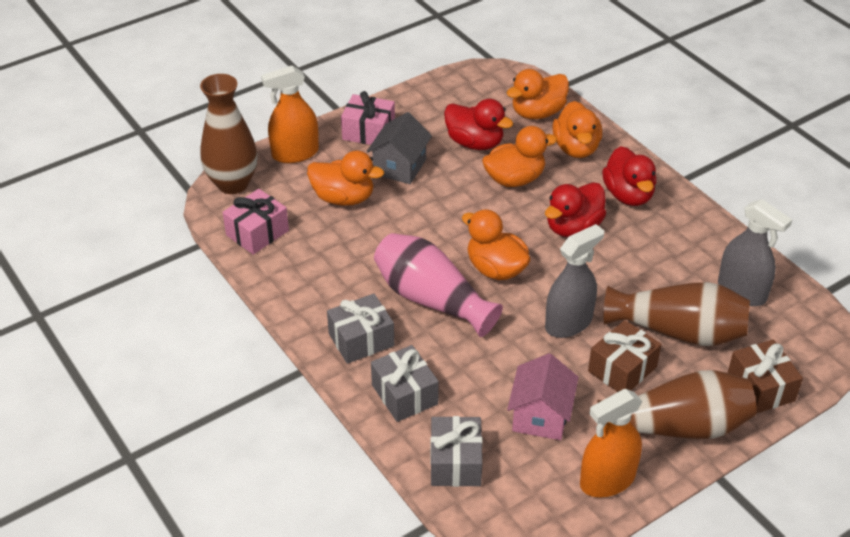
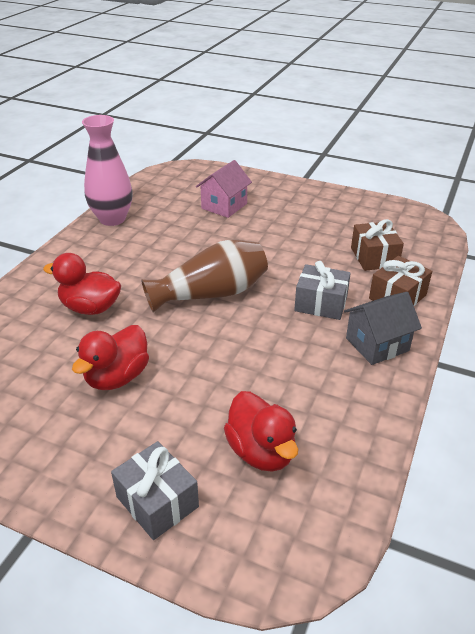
brown vase: [200,74,258,194] [598,370,757,439] [604,282,750,346] = 3 -> [141,239,268,313] = 1
grey gift: [327,294,394,364] [371,345,439,422] [430,416,482,487] = 3 -> [111,441,199,540] [294,261,351,320] = 2
grey spray bottle: [545,224,604,338] [718,199,792,306] = 2 -> none = 0
orange duck: [307,150,384,206] [462,210,530,280] [482,126,557,187] [507,69,569,119] [552,101,602,158] = 5 -> none = 0
orange spray bottle: [261,65,319,163] [580,389,642,498] = 2 -> none = 0
pink gift: [223,189,289,255] [341,91,395,145] = 2 -> none = 0

